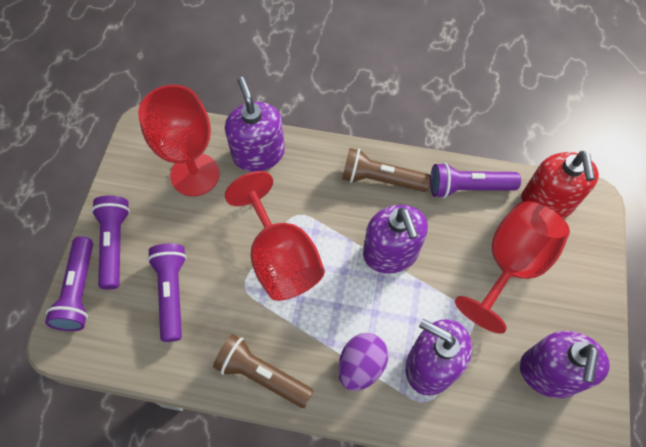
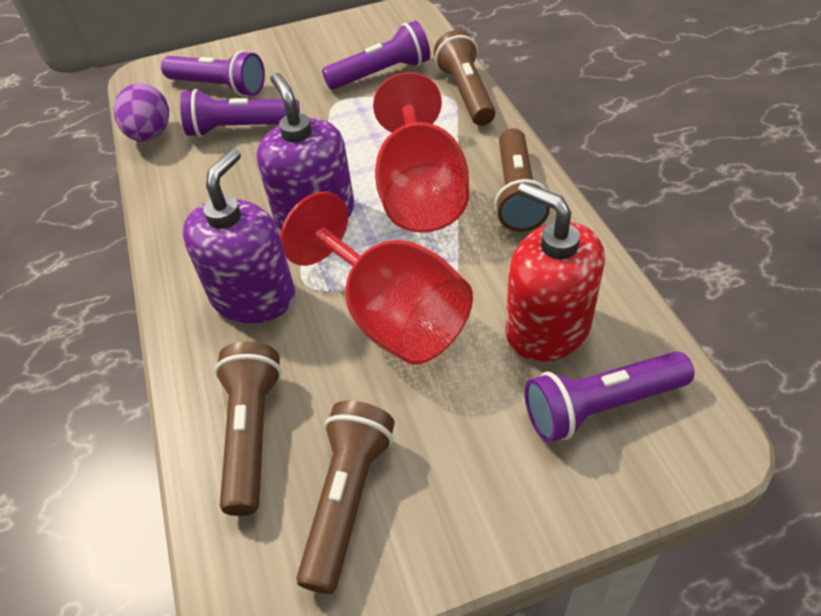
brown flashlight: [213,334,314,408] [342,148,431,192] = 2 -> [215,341,282,516] [296,401,395,594] [434,30,496,126] [494,128,550,232] = 4
purple soap dispenser: [225,77,285,172] [363,205,428,274] [406,319,472,396] [520,331,610,398] = 4 -> [182,148,295,323] [257,73,354,230] = 2
red goblet: [138,85,219,196] [225,171,325,301] [455,201,570,334] = 3 -> [280,191,473,365] [373,72,469,233] = 2

